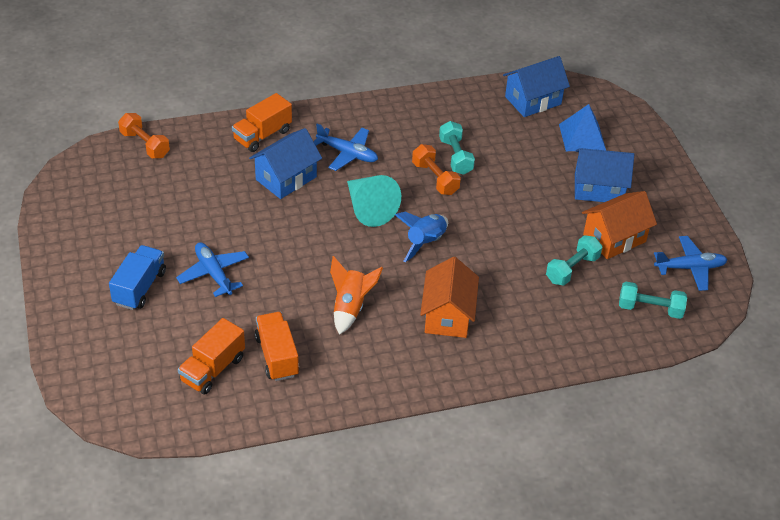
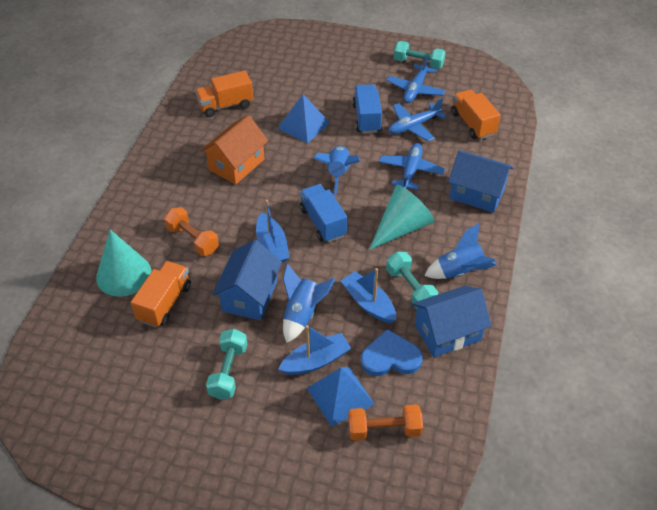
blue boat: none = 0 -> [256,200,290,263] [278,325,351,375] [341,268,396,324] = 3
blue heart: none = 0 -> [361,329,423,376] = 1
blue pyramid: [559,104,606,151] = 1 -> [278,94,330,143] [307,367,374,427] = 2
blue rocket: [395,212,448,262] = 1 -> [283,263,335,343] [313,146,360,196] [424,223,497,279] = 3
blue truck: [109,245,166,310] = 1 -> [300,184,347,243] [352,84,382,133] = 2
orange house: [420,257,479,338] [582,191,657,259] = 2 -> [200,115,268,185] = 1
orange rocket: [330,256,383,335] = 1 -> none = 0
turquoise cone: [347,175,401,227] = 1 -> [96,230,151,297] [369,185,434,250] = 2

